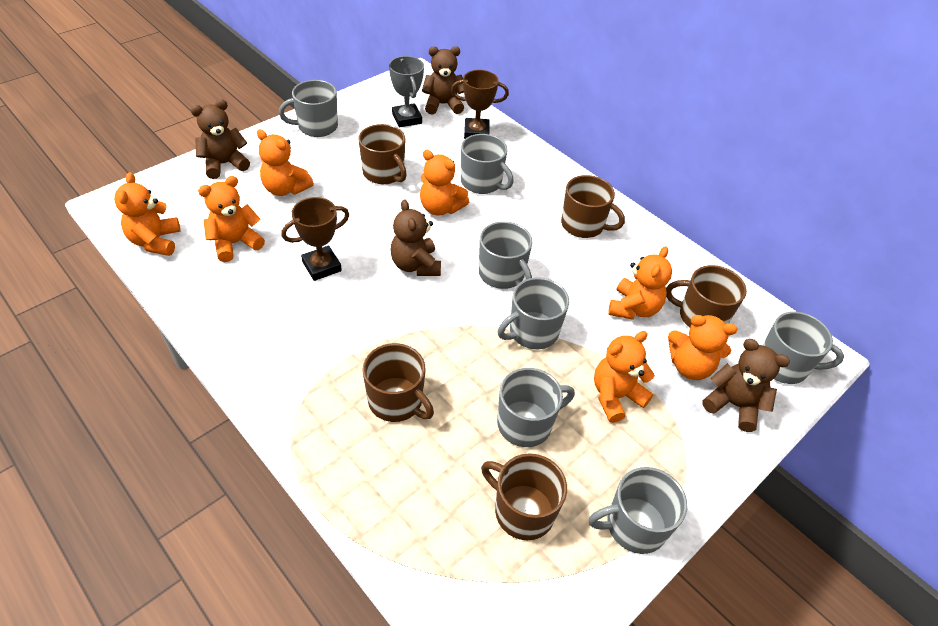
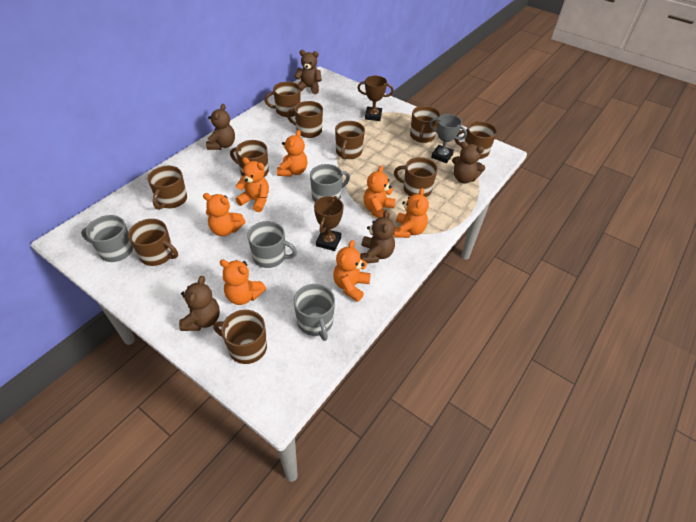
brown mug: [359,124,407,184] [363,343,434,422] [481,453,567,540] [561,175,625,238] [666,265,747,327] = 5 -> [128,219,178,266] [148,166,187,210] [213,310,267,364] [230,140,269,177] [264,82,300,117] [287,101,323,138] [335,121,365,159] [394,157,438,197] [410,106,441,143] [455,121,497,159] = 10
brown teddy bear: [191,99,250,179] [390,199,441,276] [422,46,464,114] [702,339,790,432] = 4 -> [179,276,220,331] [206,104,235,150] [294,50,322,94] [360,210,395,263] [452,142,485,183] = 5
grey mug: [279,80,338,137] [461,134,514,194] [479,221,533,289] [497,368,575,447] [498,277,569,349] [589,467,687,554] [763,311,844,384] = 7 -> [81,215,133,262] [247,221,297,268] [294,284,335,341] [310,164,350,202] = 4

